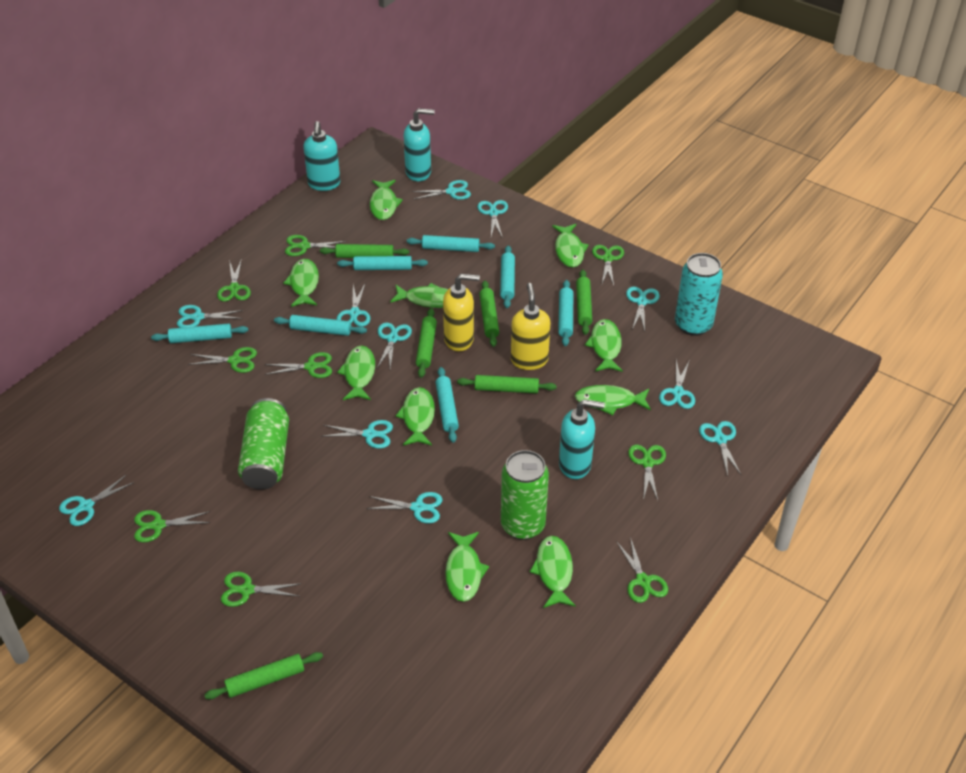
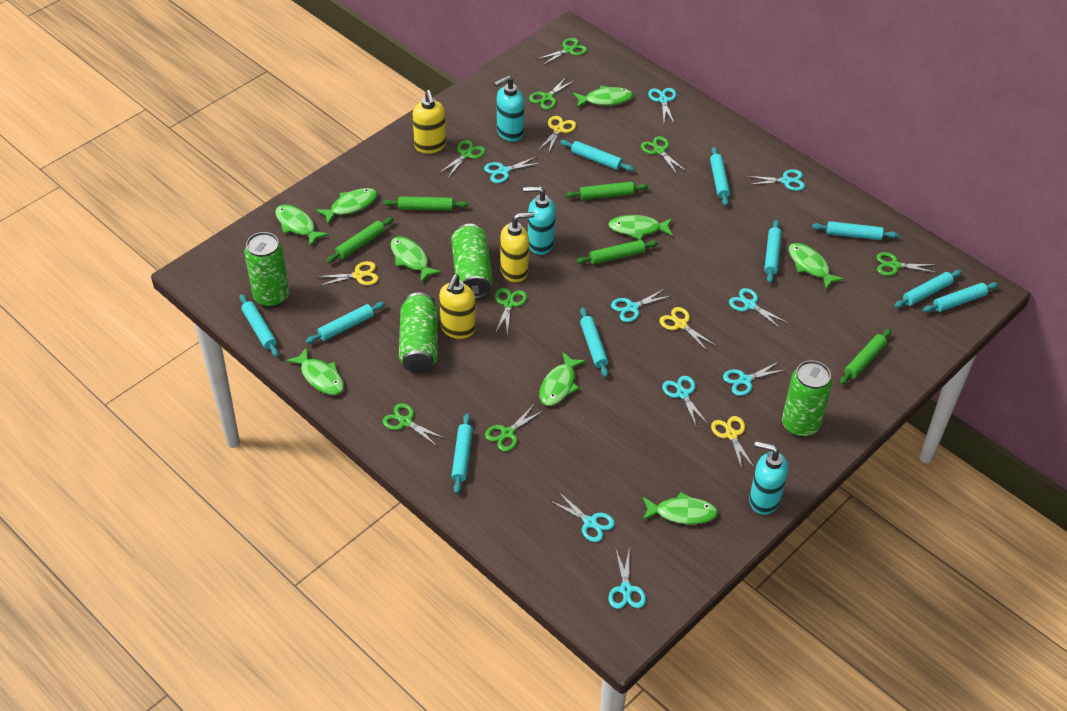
green can: [238,398,289,490] [501,450,549,540] = 2 -> [245,232,289,308] [399,293,438,373] [451,224,493,299] [782,360,832,437] = 4
green fish: [283,259,319,307] [337,345,375,400] [370,180,403,220] [390,283,448,308] [395,387,435,446] [445,532,489,602] [530,536,576,608] [552,224,589,268] [575,385,651,415] [585,319,623,372] = 10 -> [275,204,329,246] [286,347,344,395] [316,188,378,224] [391,236,441,282] [539,352,586,406] [573,86,633,108] [608,215,673,240] [642,492,718,524] [789,243,844,289] = 9
green rolling pin: [205,652,323,700] [320,244,409,258] [416,308,437,378] [457,375,557,394] [479,280,499,347] [576,269,592,335] = 6 -> [326,217,393,263] [383,196,468,211] [566,182,648,200] [576,240,658,264] [840,329,891,385] = 5
green scissors: [134,510,211,543] [188,347,257,373] [217,259,251,302] [221,572,302,607] [265,352,332,378] [285,235,347,256] [592,245,624,285] [616,537,668,603] [628,445,666,500] = 9 -> [383,403,446,447] [439,140,486,178] [485,405,544,452] [495,288,527,335] [529,76,575,110] [537,38,587,66] [641,136,686,174] [876,252,937,276] = 8
turquoise can: [675,253,723,336] = 1 -> none = 0
turquoise rolling pin: [151,324,248,343] [274,315,367,336] [337,256,428,270] [407,235,495,252] [436,367,459,443] [500,246,515,308] [558,280,573,346] = 7 -> [239,294,279,357] [306,302,385,344] [451,413,473,494] [560,140,634,171] [580,307,609,377] [710,147,730,206] [764,220,782,283] [812,221,898,240] [894,270,962,308] [923,282,998,313] = 10
turquoise scissors: [59,474,134,526] [177,305,243,328] [323,420,393,449] [336,284,371,326] [367,492,443,524] [377,322,412,368] [411,180,471,200] [477,200,508,238] [626,286,659,331] [659,360,695,409] [699,421,742,476] = 11 -> [484,156,541,183] [550,493,615,542] [608,547,646,609] [611,289,671,322] [648,88,677,125] [662,376,709,428] [723,361,787,396] [729,288,788,329] [747,169,805,191] = 9
yellow scissors: none = 0 -> [316,261,379,286] [539,116,576,154] [659,307,715,352] [711,416,755,469] = 4
yellow soap dispenser: [443,274,480,351] [511,283,550,370] = 2 -> [413,90,446,154] [439,275,475,339] [500,212,534,282] = 3

